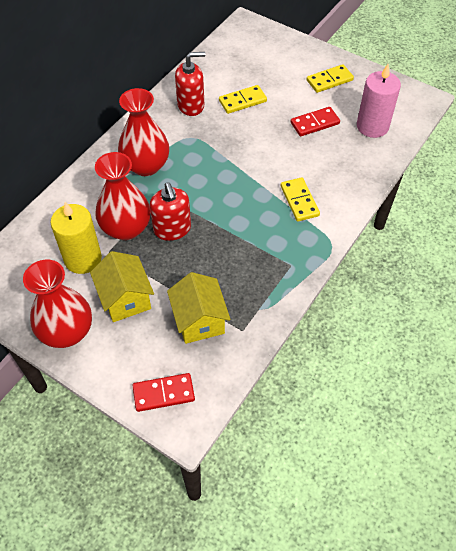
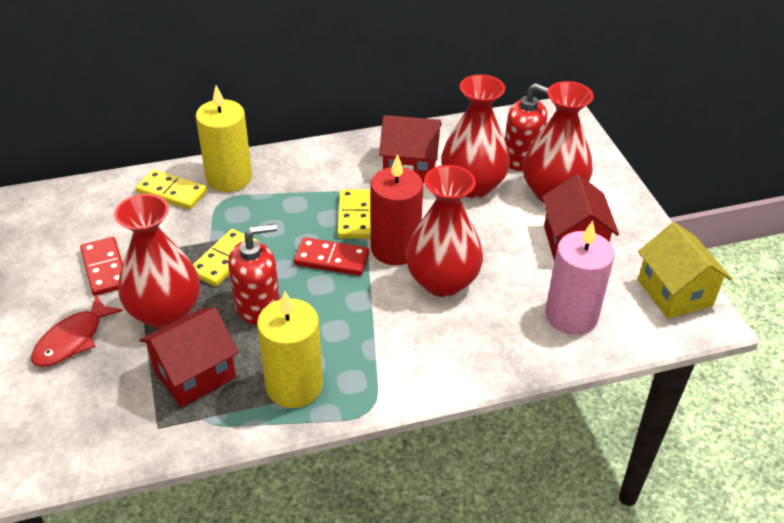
red candle: none = 0 -> [370,154,423,265] = 1
red fish: none = 0 -> [31,295,123,367] = 1
red house: none = 0 -> [139,308,239,407] [379,115,442,183] [542,174,619,262] = 3
red vase: [23,260,92,348] [95,152,150,240] [118,88,169,176] = 3 -> [114,194,200,329] [406,165,483,297] [441,74,510,198] [523,81,594,202] = 4
yellow candle: [50,202,102,274] = 1 -> [196,85,252,192] [257,292,323,408] = 2
yellow house: [90,251,154,322] [167,272,231,344] = 2 -> [638,222,732,319] = 1

